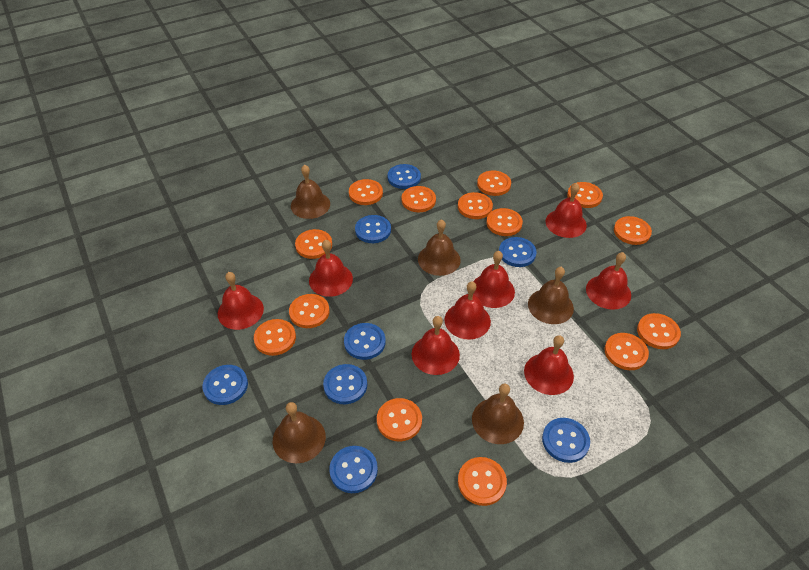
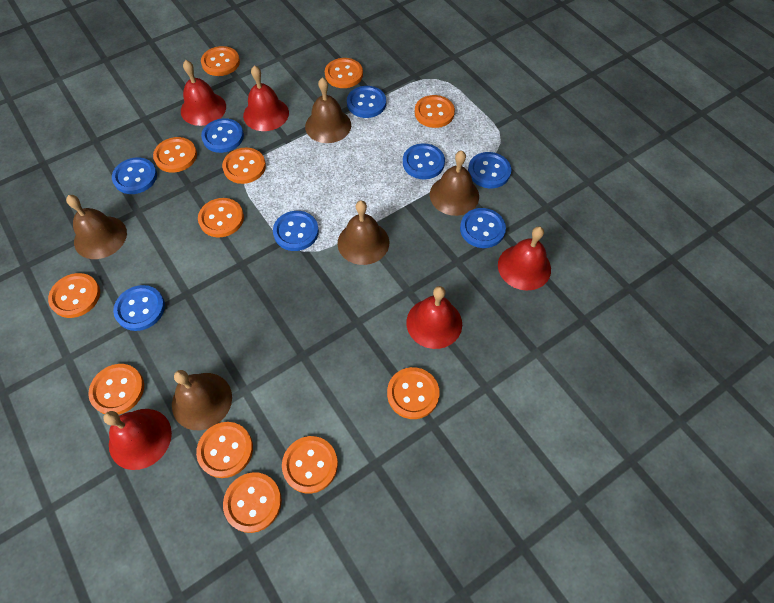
orange button: [254,319,296,356] [289,294,330,328] [295,229,332,259] [349,179,383,205] [377,398,422,441] [402,186,436,212] [458,192,493,219] [458,457,507,506] [477,171,511,196] [486,208,523,236] [567,182,603,208] [605,333,649,370] [614,216,652,245] [637,313,681,349] = 14 -> [48,273,100,318] [88,364,144,415] [153,137,197,173] [196,422,253,478] [198,198,244,237] [201,46,240,76] [222,147,266,184] [223,472,282,533] [282,436,338,494] [325,58,363,88] [387,367,439,419] [415,95,455,128] = 12
red bell: [218,272,264,330] [309,240,353,297] [412,316,460,375] [444,281,491,340] [473,251,515,308] [524,335,574,395] [546,183,587,238] [586,252,631,310] = 8 -> [103,409,172,470] [181,60,226,126] [243,65,289,131] [406,286,462,349] [498,226,551,291] = 5

